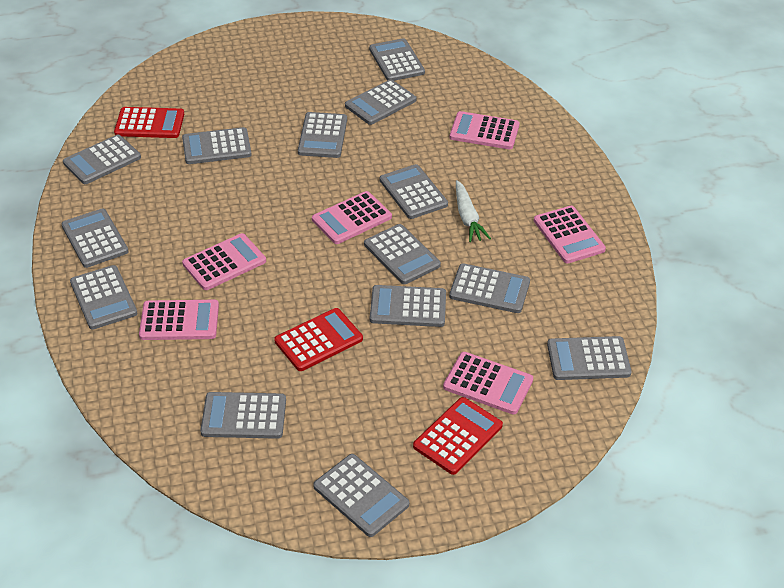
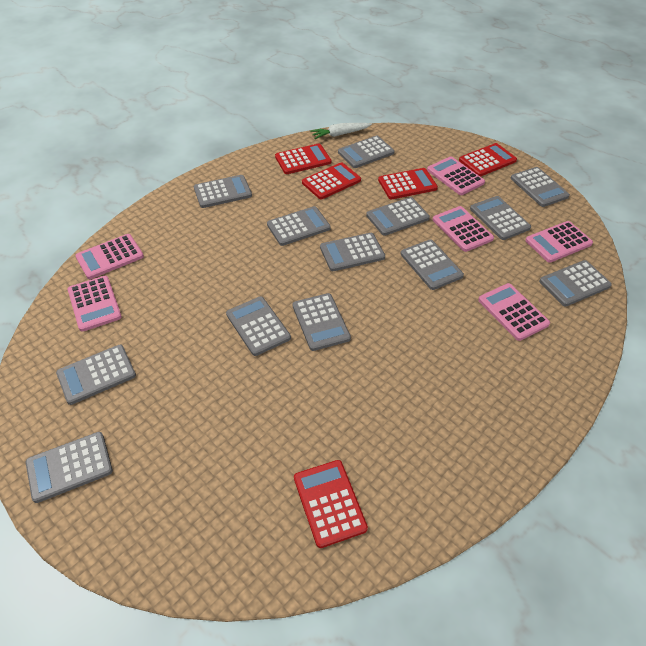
grey calculator: [61,209,129,268] [63,135,141,184] [70,265,138,330] [182,127,252,164] [200,392,286,439] [298,112,347,158] [313,454,409,537] [345,79,416,125] [364,224,441,284] [369,38,425,81] [370,285,446,327] [380,164,448,219] [449,263,530,313] [547,336,632,380] = 14 -> [26,432,113,503] [56,345,136,405] [194,175,252,208] [226,296,291,356] [267,206,331,246] [293,293,351,351] [320,233,385,271] [338,136,394,168] [366,197,430,236] [400,239,464,290] [470,196,531,240] [511,167,570,207] [539,260,612,307] = 13
red calculator: [114,107,184,138] [274,308,363,371] [413,397,503,475] = 3 -> [275,143,331,174] [294,460,368,548] [302,162,361,199] [378,168,438,199] [459,143,517,177] = 5

